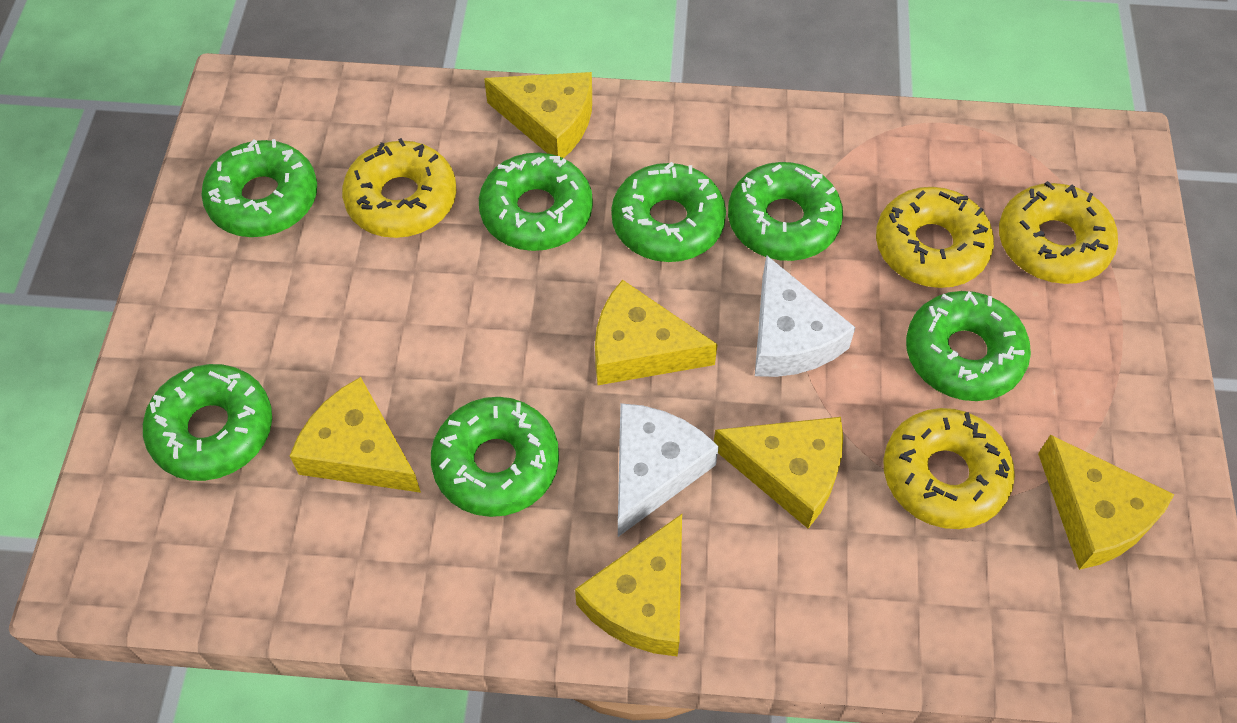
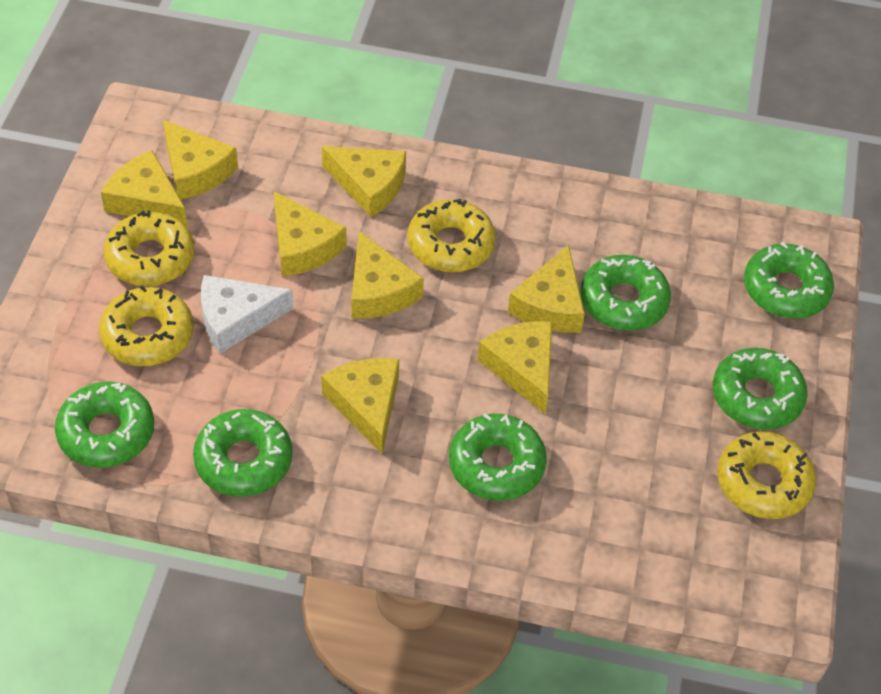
green donut: [143,364,272,481] [201,139,317,237] [431,397,559,517] [479,153,593,251] [611,162,726,262] [728,162,843,261] [906,291,1031,401] = 7 -> [55,382,154,468] [193,409,292,497] [449,413,547,501] [580,255,671,331] [712,348,807,430] [744,242,834,318] = 6
white cheese: [618,403,719,537] [755,255,856,377] = 2 -> [201,275,293,354] = 1
yellow cheese: [290,377,421,493] [484,72,592,158] [575,514,682,657] [595,280,718,385] [714,417,843,529] [1038,435,1174,570] = 6 -> [101,150,188,227] [163,120,238,200] [274,192,347,277] [321,358,399,453] [322,146,406,217] [351,231,424,318] [478,321,552,414] [508,245,585,333] = 8

